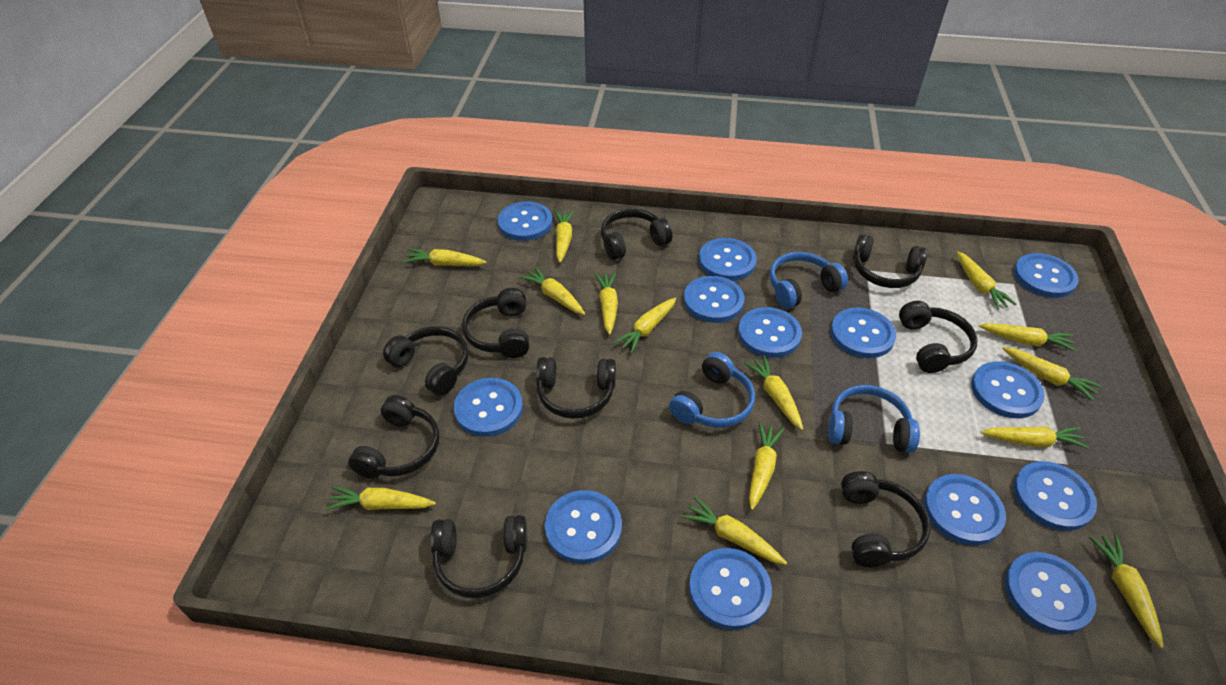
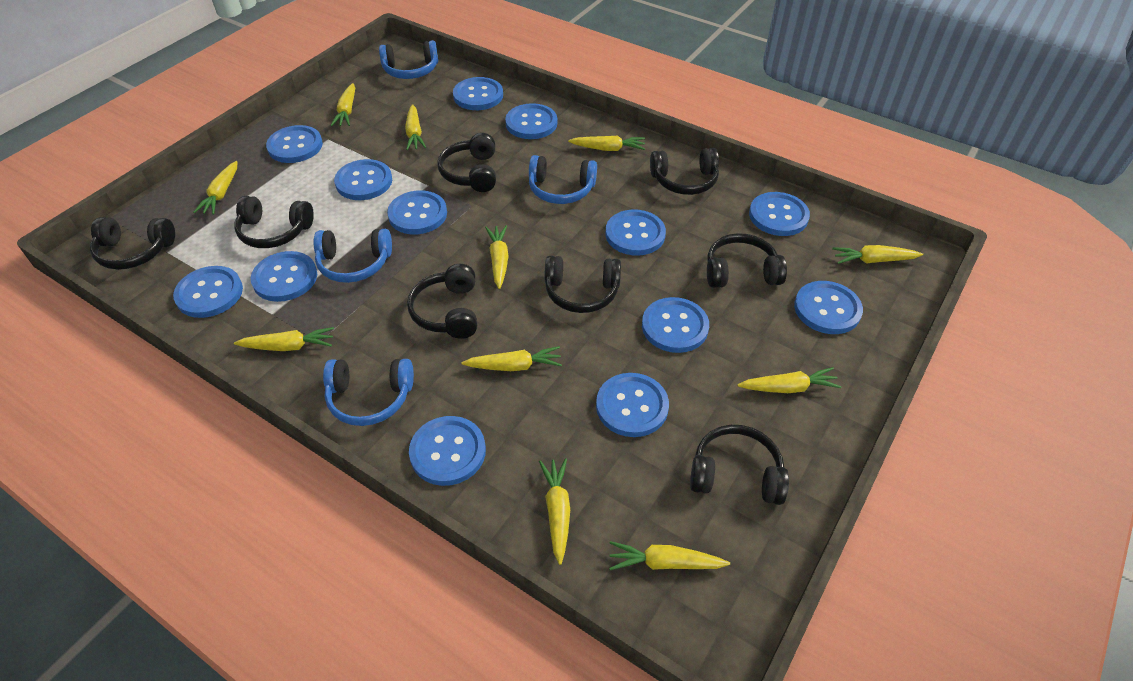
black headphones: [348,395,440,479] [383,327,469,396] [430,515,527,598] [462,288,529,358] [536,357,616,419] [601,209,672,260] [841,471,931,567] [853,234,928,288] [899,301,978,373] = 9 -> [90,217,175,270] [234,196,314,248] [407,264,477,339] [437,133,496,192] [545,256,621,313] [650,148,719,195] [690,425,789,505] [707,233,787,288] = 8
blue headphones: [669,352,755,428] [769,252,848,309] [828,385,920,453] = 3 -> [313,229,392,283] [323,359,414,426] [379,40,438,79] [529,155,597,204] = 4
yellow carrot: [325,486,436,510] [403,248,486,266] [520,266,585,315] [555,210,574,263] [595,272,618,335] [613,298,676,354] [682,497,787,565] [744,356,803,430] [749,422,784,510] [957,251,1016,310] [979,323,1076,351] [981,426,1089,449] [1002,347,1101,401] [1089,534,1164,648] = 14 -> [194,161,237,215] [234,327,334,351] [331,83,355,126] [405,104,426,150] [461,346,562,371] [485,225,508,289] [539,458,570,565] [568,136,645,151] [609,541,730,570] [737,367,841,393] [832,245,923,264] = 11

